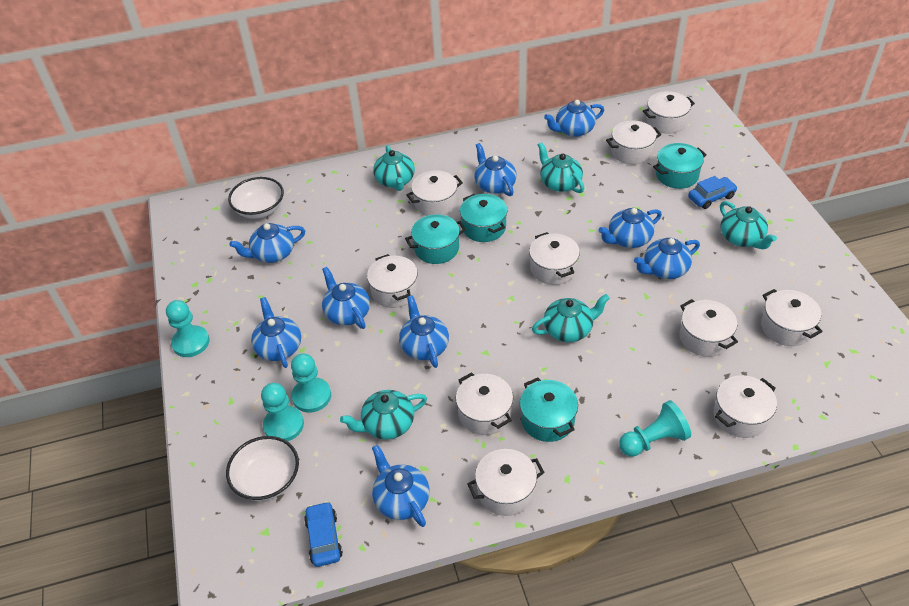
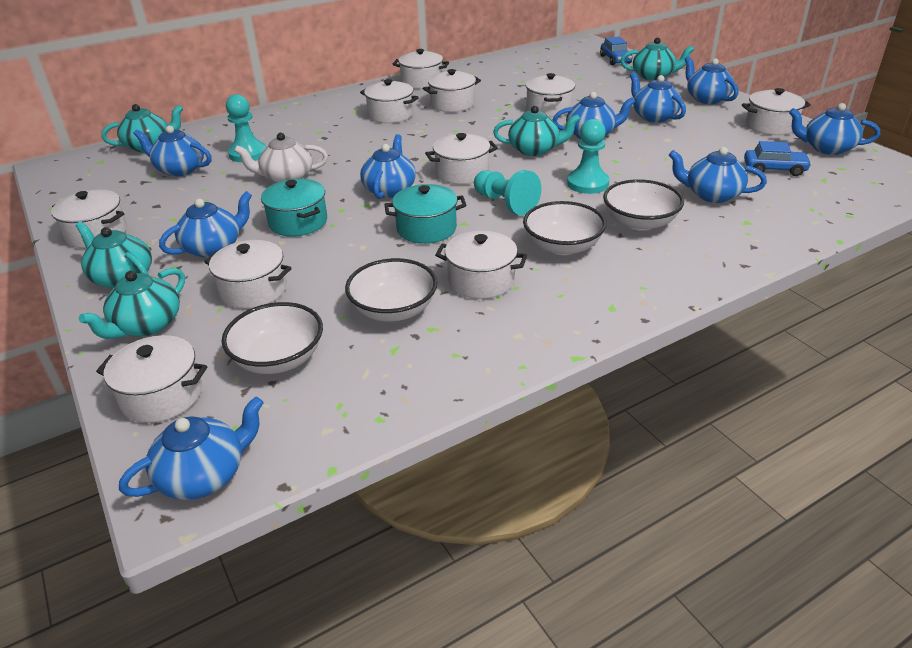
turquoise pawn: [166,300,209,357] [261,383,304,441] [291,354,331,413] [619,400,691,457] = 4 -> [226,94,266,162] [474,170,541,216] [567,119,609,194] = 3
turquoise pot: [405,214,466,264] [460,194,508,242] [520,378,578,442] [653,143,707,189] = 4 -> [261,179,327,237] [384,184,466,244] = 2
white bowl: [226,436,299,501] [228,177,284,219] = 2 -> [222,302,323,374] [345,258,437,321] [523,201,606,255] [603,179,684,231] = 4
white teapot: none = 0 -> [234,133,328,183] = 1

